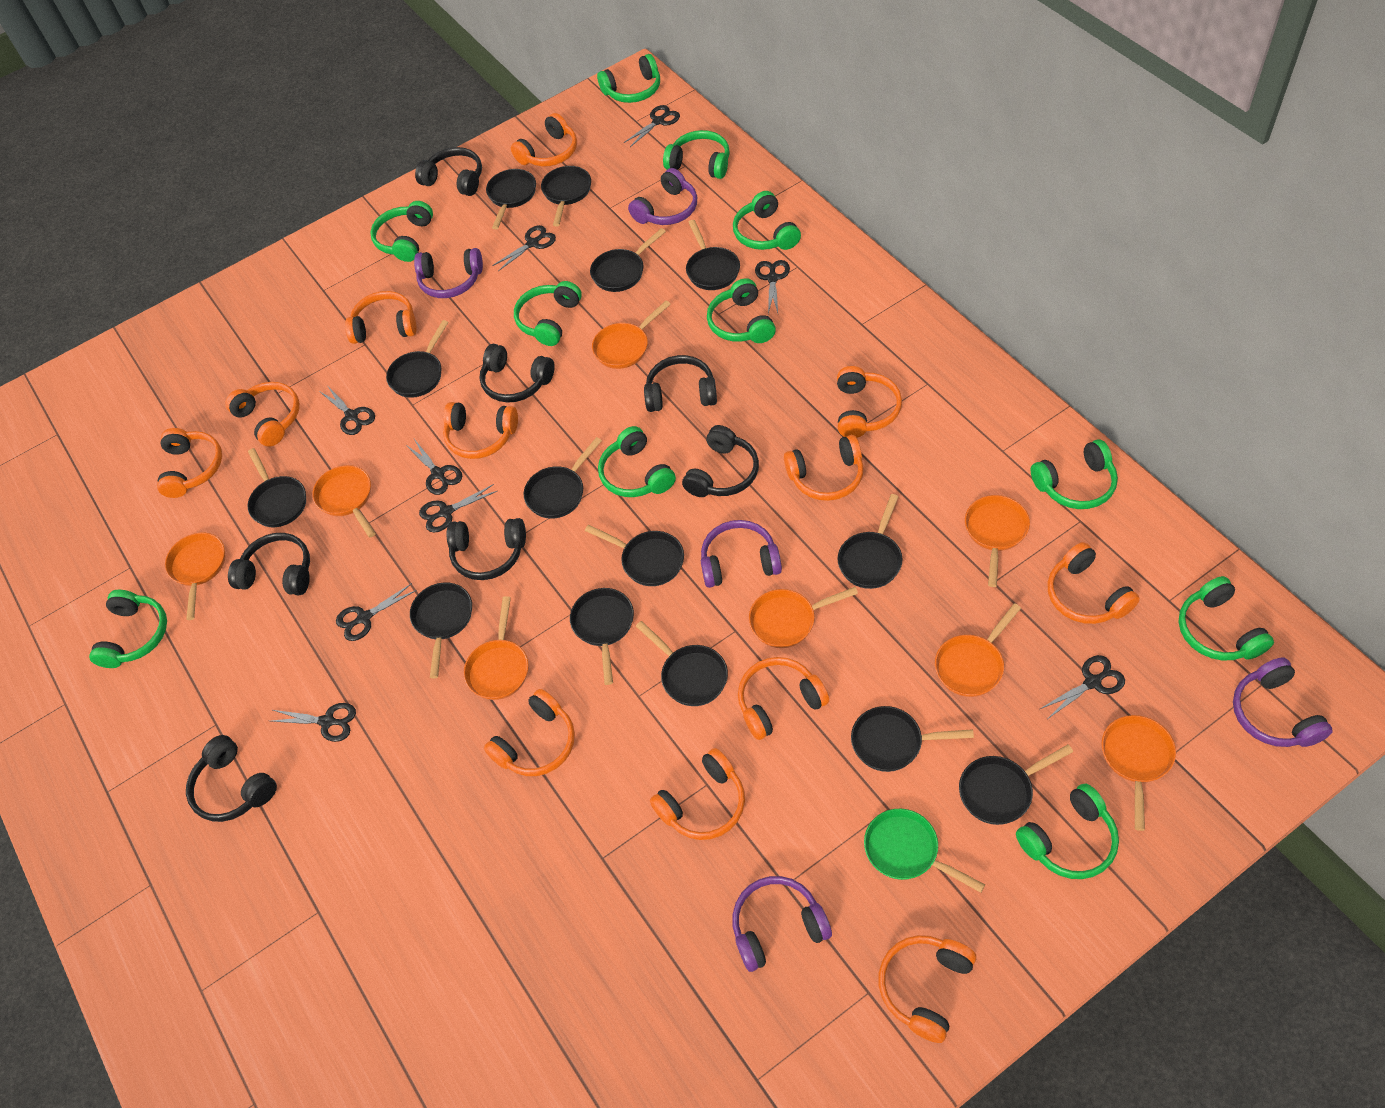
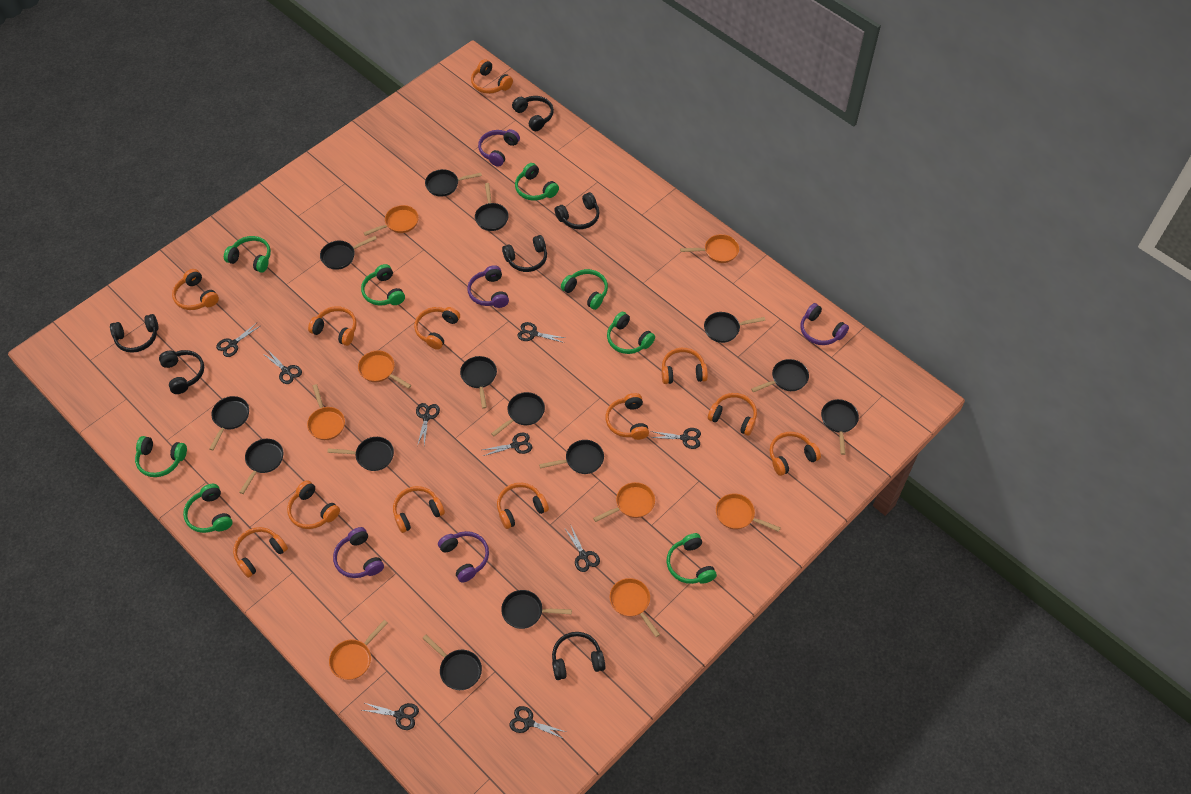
black headphones: [186,735,277,822] [228,533,310,595] [415,147,482,196] [447,518,526,580] [480,344,555,403] [644,355,717,412] [682,425,759,497] = 7 -> [110,314,158,353] [159,350,204,394] [502,235,547,272] [512,96,554,131] [552,632,606,680] [554,192,600,229] = 6
green headphones: [89,590,167,668] [370,201,433,262] [514,281,582,346] [597,54,660,103] [598,426,676,497] [663,130,730,179] [707,278,776,343] [733,191,801,250] [1016,783,1119,879] [1031,440,1118,509] [1179,576,1274,660] = 11 -> [135,436,187,477] [183,484,233,533] [224,236,271,273] [361,264,405,306] [515,163,559,201] [561,269,608,310] [607,311,655,354] [667,533,717,584] = 8
green pan: [864,809,985,893] = 1 -> none = 0

